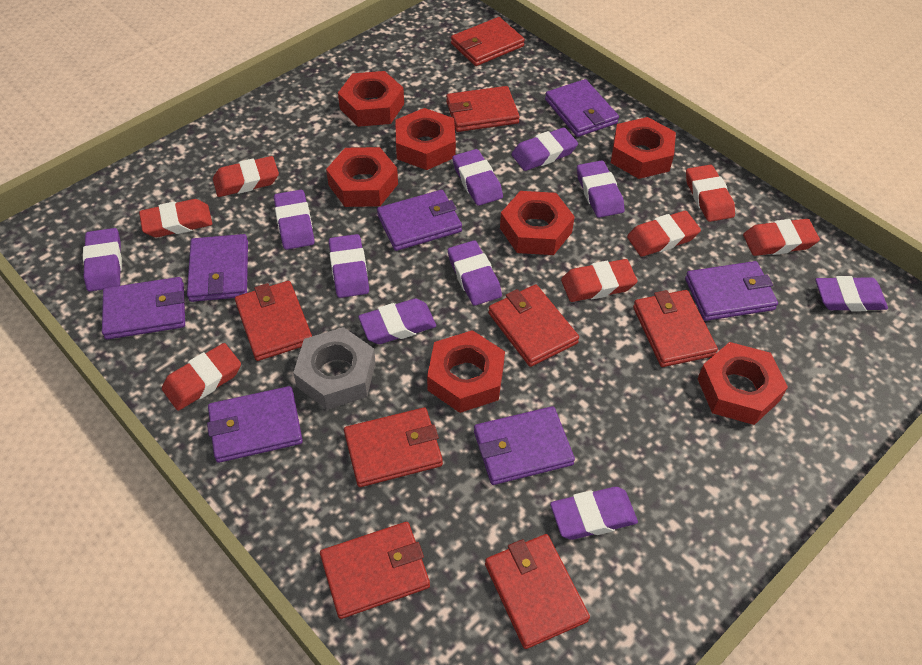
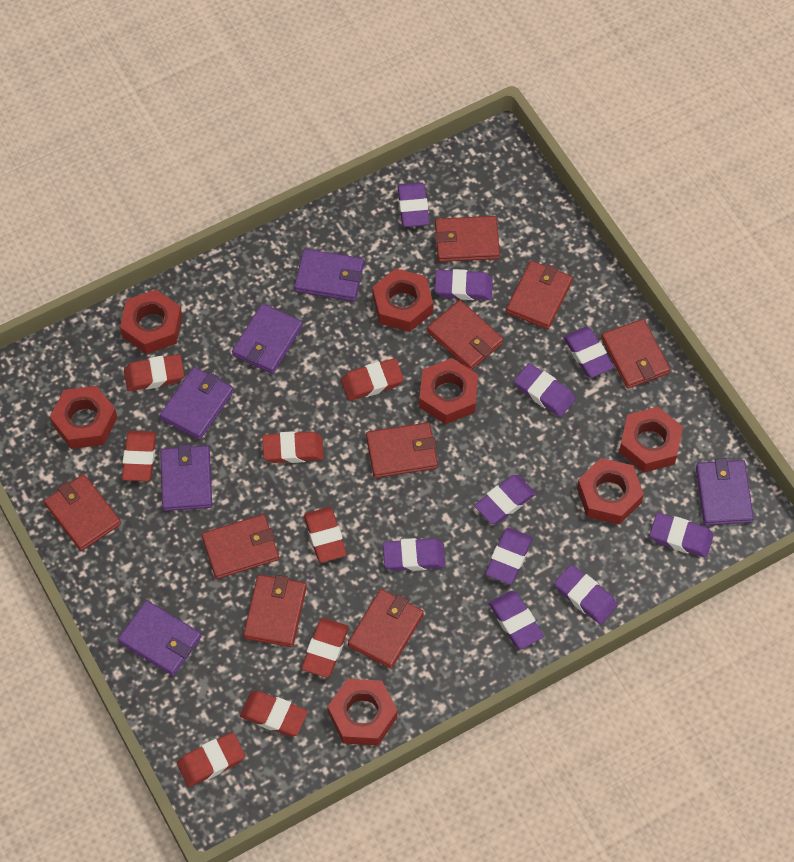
grey nut: [293,327,376,410] = 1 -> none = 0
purple wallet: [102,277,185,339] [187,234,248,302] [207,386,303,463] [377,190,462,251] [474,406,575,485] [545,79,619,137] [685,261,778,321] = 7 -> [118,600,202,676] [160,367,234,440] [160,444,212,511] [232,303,303,374] [294,249,364,301] [696,458,754,525] = 6
red eraser: [139,199,212,237] [162,343,241,411] [213,156,279,197] [561,259,637,302] [627,211,701,257] [686,165,735,222] [743,219,820,256] = 7 -> [122,431,156,481] [124,354,184,391] [177,732,245,787] [240,691,308,736] [262,431,324,463] [302,618,349,678] [304,507,347,563] [341,358,404,401] = 8
red wallet: [235,281,312,361] [320,522,430,619] [344,407,443,487] [446,86,520,132] [451,17,525,66] [485,534,590,649] [488,284,579,367] [633,290,718,367] = 8 -> [44,474,121,551] [202,514,279,579] [243,575,307,647] [348,589,424,669] [366,422,438,478] [427,300,503,370] [435,216,500,262] [506,261,573,329] [601,319,670,389] = 9

